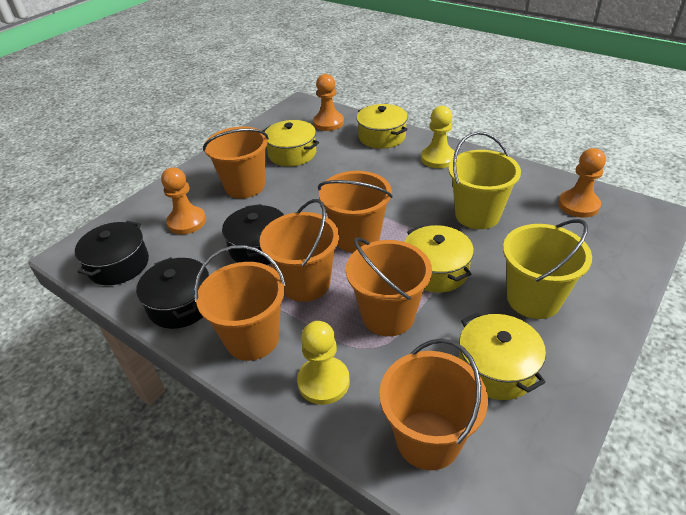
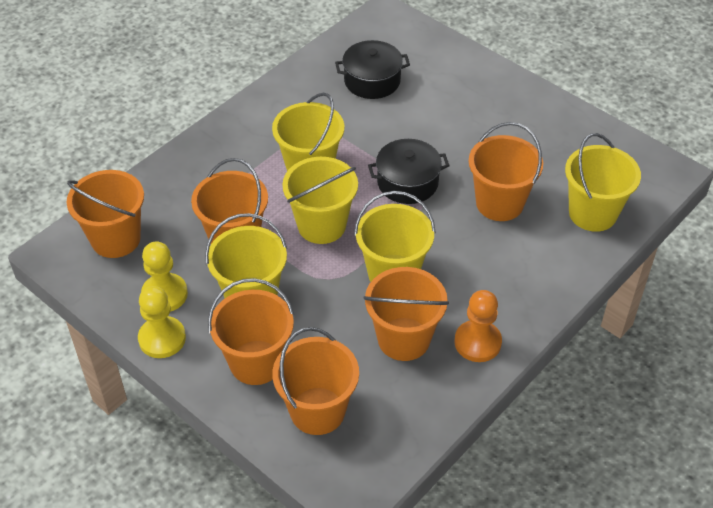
black pot: [75,221,149,285] [136,257,209,329] [222,204,284,265] = 3 -> [335,40,410,99] [368,139,450,204] = 2
orange pawn: [161,168,206,234] [313,74,344,131] [558,148,606,218] = 3 -> [454,290,502,362] = 1
yellow bucket: [448,132,521,229] [503,219,592,319] = 2 -> [205,213,287,298] [272,93,344,171] [282,157,358,244] [354,191,436,282] [565,133,641,232] = 5
yellow pot: [263,120,319,166] [357,104,408,149] [405,225,474,293] [459,312,546,400] = 4 -> none = 0

